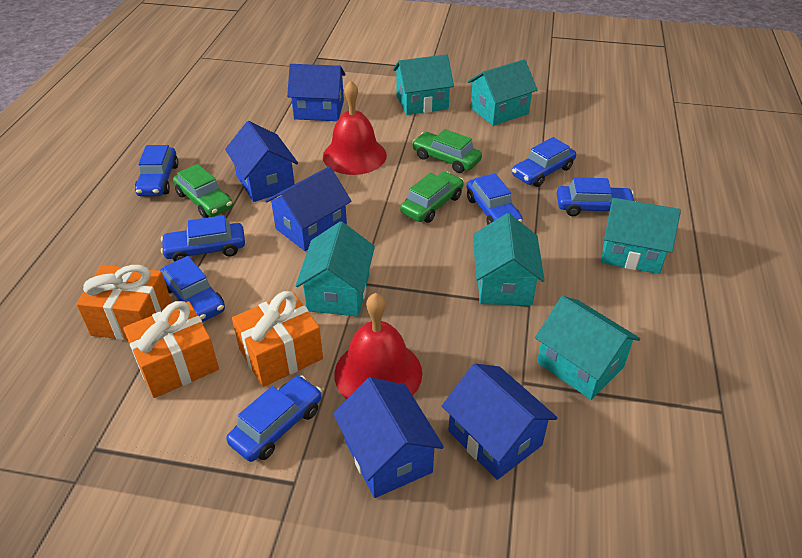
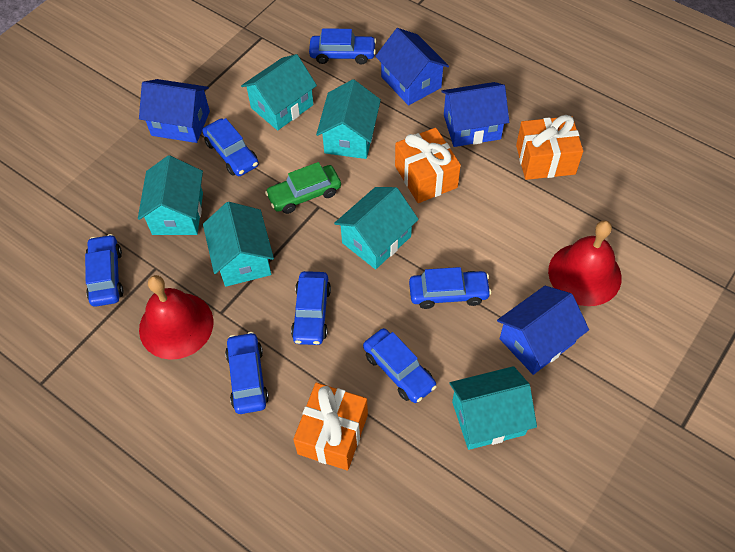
blue house: [225,121,298,202] [265,166,351,251] [287,64,346,121] [333,377,444,498] [442,363,558,480] = 5 -> [139,79,210,143] [375,28,449,106] [441,82,509,147] [497,286,589,375] = 4
green car: [173,164,233,218] [400,172,464,223] [412,129,482,173] = 3 -> [265,162,341,214] = 1

